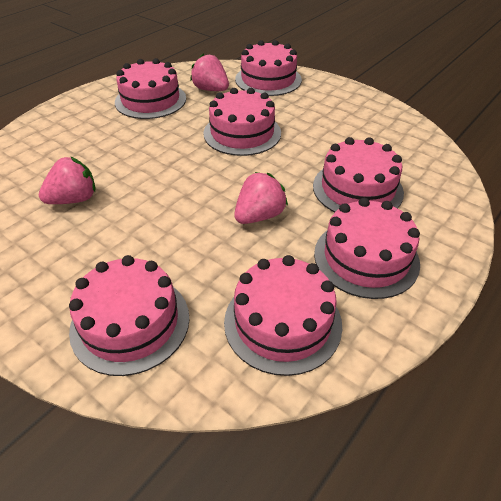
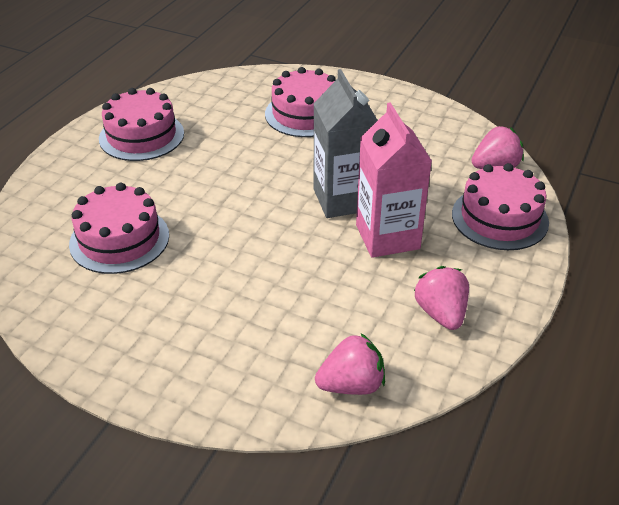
grey carton: none = 0 -> [313,69,378,218] = 1
pink cake: [69,255,189,376] [115,58,186,119] [203,88,281,156] [224,255,342,376] [235,40,302,96] [313,137,404,212] [314,198,420,299] = 7 -> [69,183,169,274] [99,88,184,161] [265,67,336,137] [452,163,549,250] = 4
pink carton: none = 0 -> [356,102,432,258] = 1

